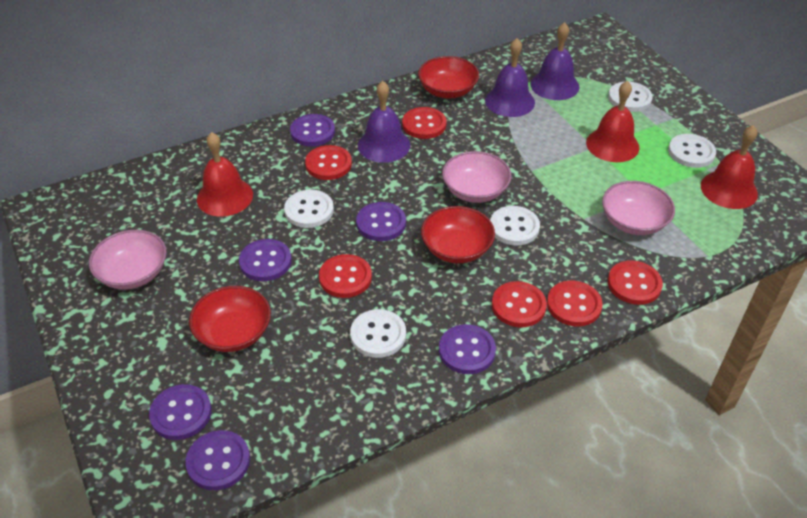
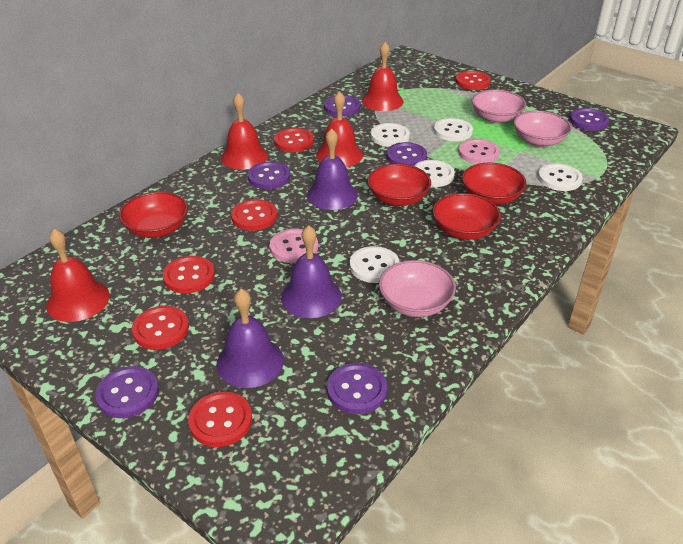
pink button: none = 0 -> [270,229,318,263] [458,139,500,164] = 2
red bell: [197,132,253,217] [586,81,639,162] [701,125,758,209] = 3 -> [46,229,110,322] [221,93,268,170] [316,91,363,167] [362,42,404,111] = 4
red bowl: [189,286,271,352] [418,56,479,98] [421,206,495,263] = 3 -> [119,192,188,238] [367,164,431,206] [433,193,501,240] [462,163,527,205] = 4

